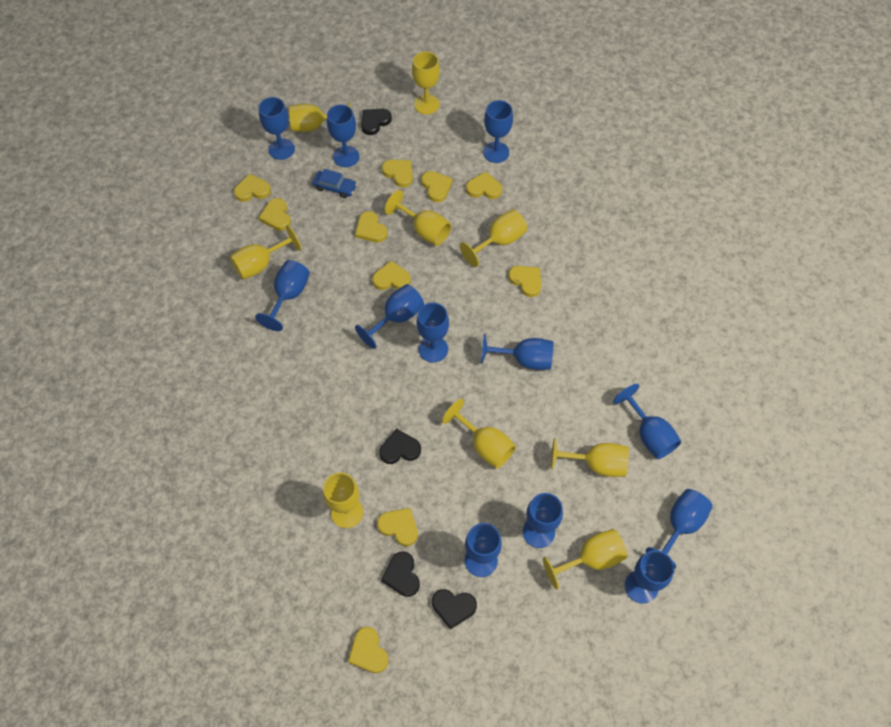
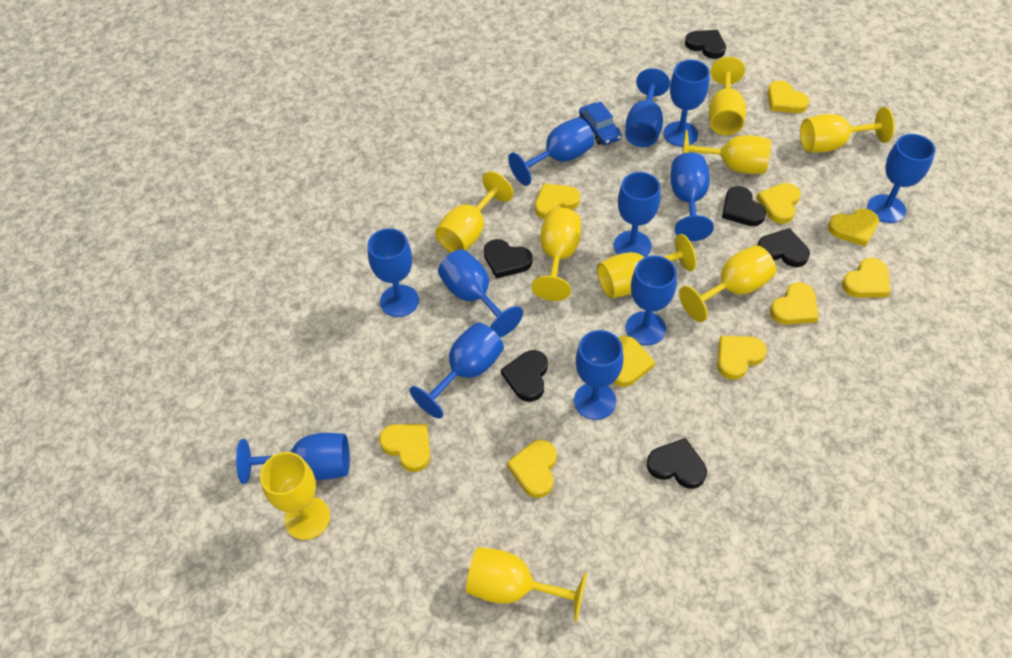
black heart: [361,109,392,135] [379,429,421,464] [381,551,420,597] [432,589,477,629] = 4 -> [484,239,532,278] [501,350,548,402] [647,438,707,489] [685,30,726,59] [722,186,766,226] [757,228,810,267] = 6

